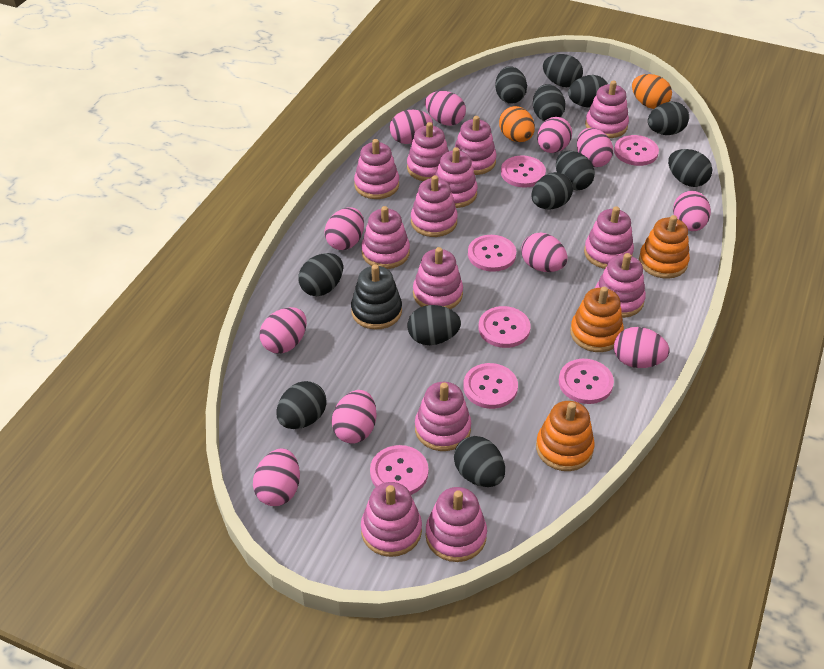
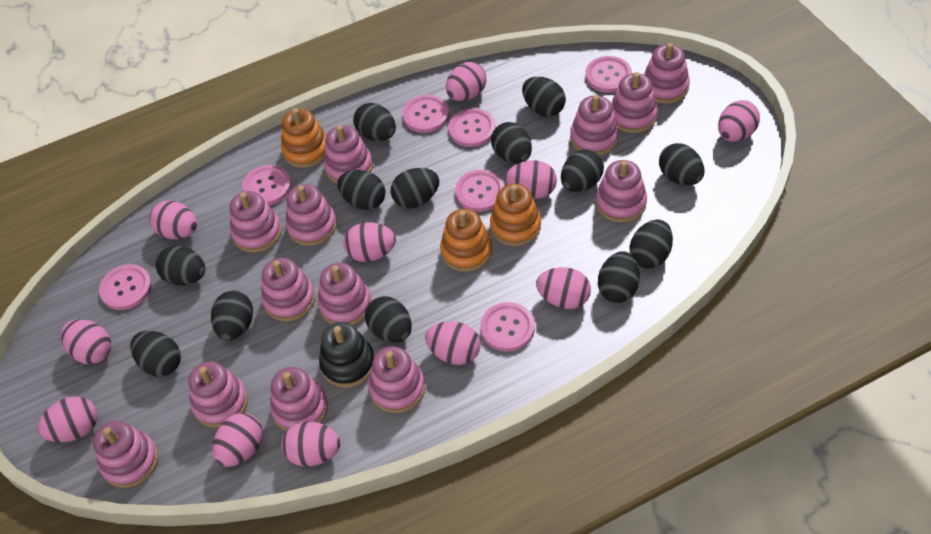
black egg: [277,381,326,429] [298,253,343,296] [407,305,461,345] [454,436,505,487] [495,66,527,104] [532,172,573,209] [533,84,566,121] [543,54,583,87] [556,151,595,190] [568,75,608,108] [648,102,689,135] [668,149,712,187] = 12 -> [130,331,181,377] [155,246,205,285] [211,290,253,341] [338,170,385,210] [353,103,396,141] [365,296,412,343] [391,168,439,209] [491,122,532,164] [522,77,566,117] [561,149,604,192] [598,251,640,303] [630,219,673,269] [659,143,704,186] = 13
orange egg: [499,106,535,142] [632,74,672,109] = 2 -> none = 0

